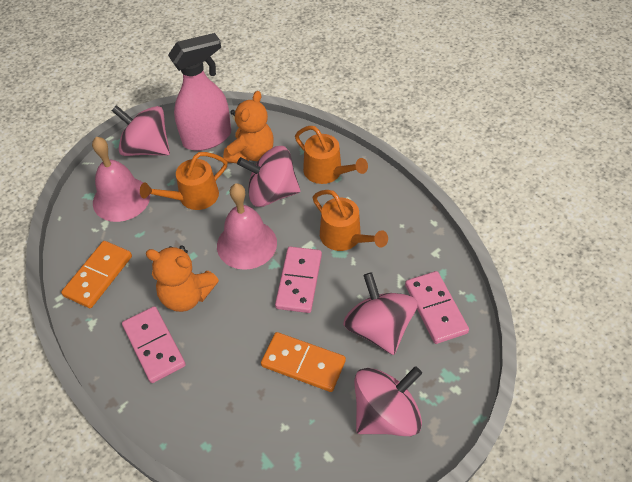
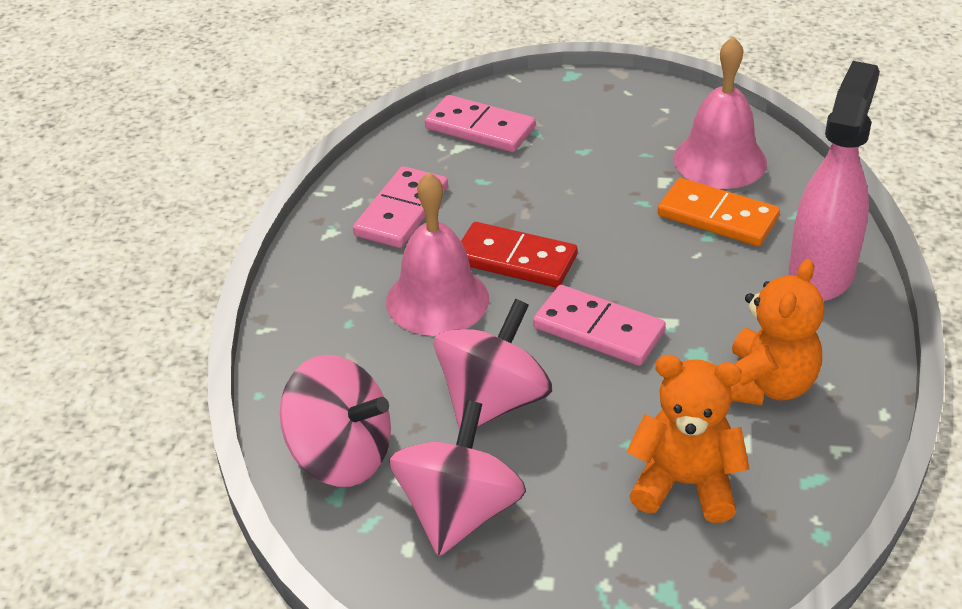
orange domino: [61,241,132,308] [261,332,346,392] = 2 -> [657,178,780,246] = 1
orange watering can: [140,152,227,210] [295,126,368,184] [313,190,388,251] = 3 -> none = 0
pink spinning top: [112,105,170,156] [237,146,301,207] [343,272,418,355] [354,366,422,436] = 4 -> [280,355,391,487] [389,400,526,556] [434,299,552,430] = 3
red domino: none = 0 -> [461,222,578,288] = 1

